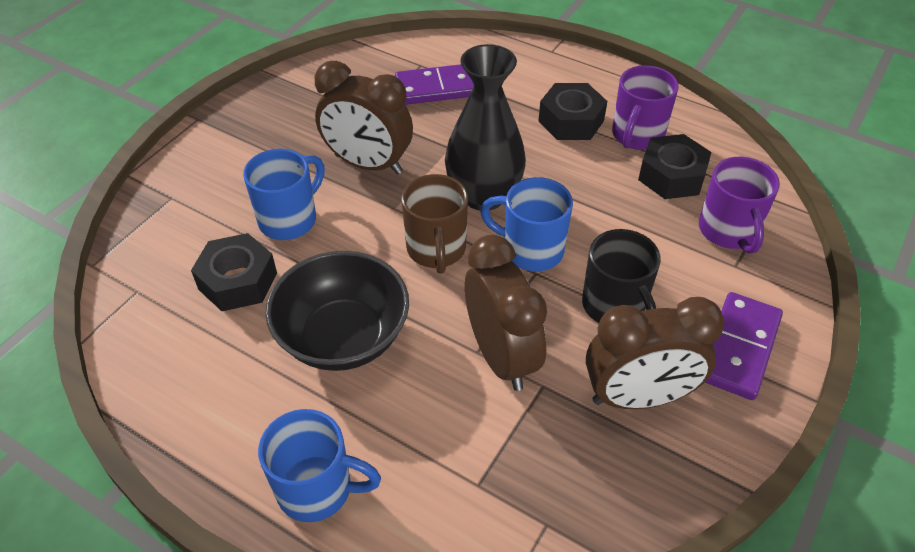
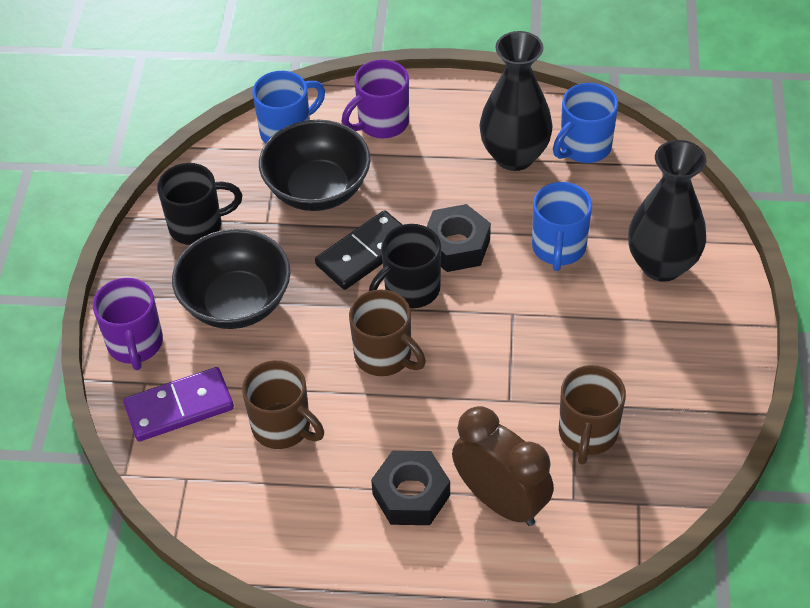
black bowl: [265,251,409,371] = 1 -> [172,229,291,329] [259,120,370,211] = 2
black domino: none = 0 -> [315,210,402,290] = 1
black mug: [582,229,661,323] = 1 -> [157,163,242,245] [369,224,441,308] = 2
black nut: [191,233,277,311] [538,83,607,140] [638,134,711,199] = 3 -> [371,451,450,525] [427,204,491,272] = 2
black vase: [445,44,526,211] = 1 -> [479,31,553,171] [628,140,706,282] = 2
brown clock: [315,61,413,174] [465,235,547,391] [586,297,724,409] = 3 -> [452,406,554,526] = 1
brown mug: [401,174,468,274] = 1 -> [242,360,324,449] [349,290,426,376] [559,365,626,465] = 3
purple domino: [395,64,474,105] [705,292,783,400] = 2 -> [123,367,234,441] = 1

